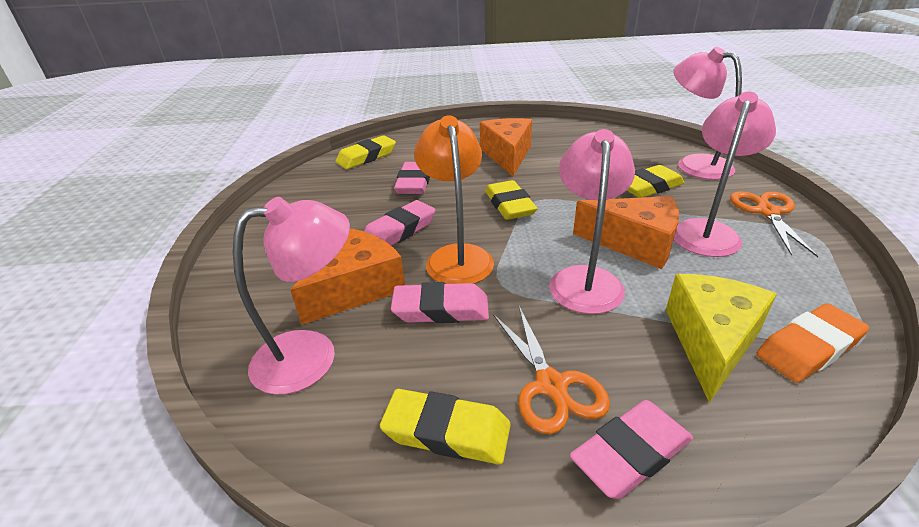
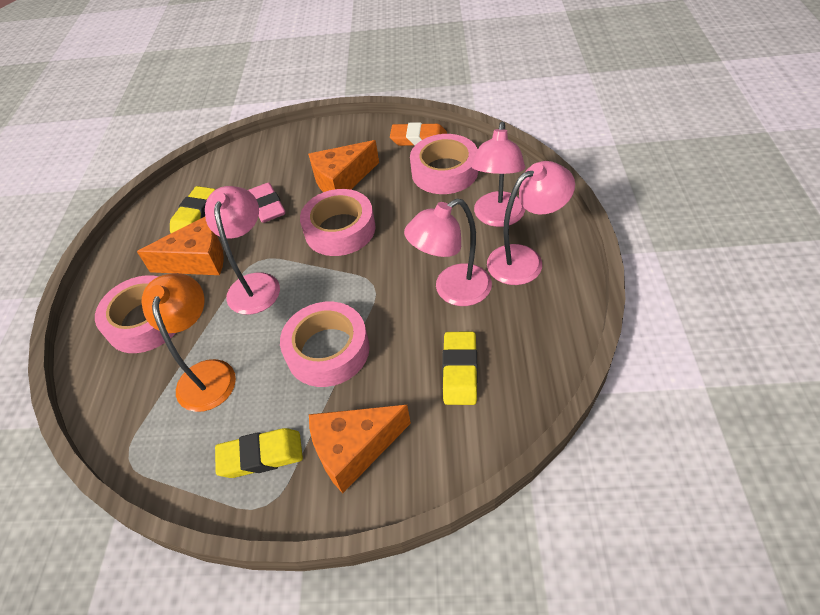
orange scissors: [493,306,610,434] [730,191,818,257] = 2 -> none = 0
pink eraser: [364,200,435,246] [391,282,489,323] [394,162,430,194] [570,400,693,499] = 4 -> [248,182,285,223] = 1
pink tape: none = 0 -> [95,275,175,353] [280,302,370,387] [300,189,376,256] [410,134,478,194] = 4
yellow cheese: [666,274,777,403] = 1 -> none = 0
yellow eraser: [335,135,396,169] [380,389,511,464] [485,180,538,220] [626,165,685,198] = 4 -> [170,186,215,233] [215,428,303,478] [442,331,478,405] = 3

